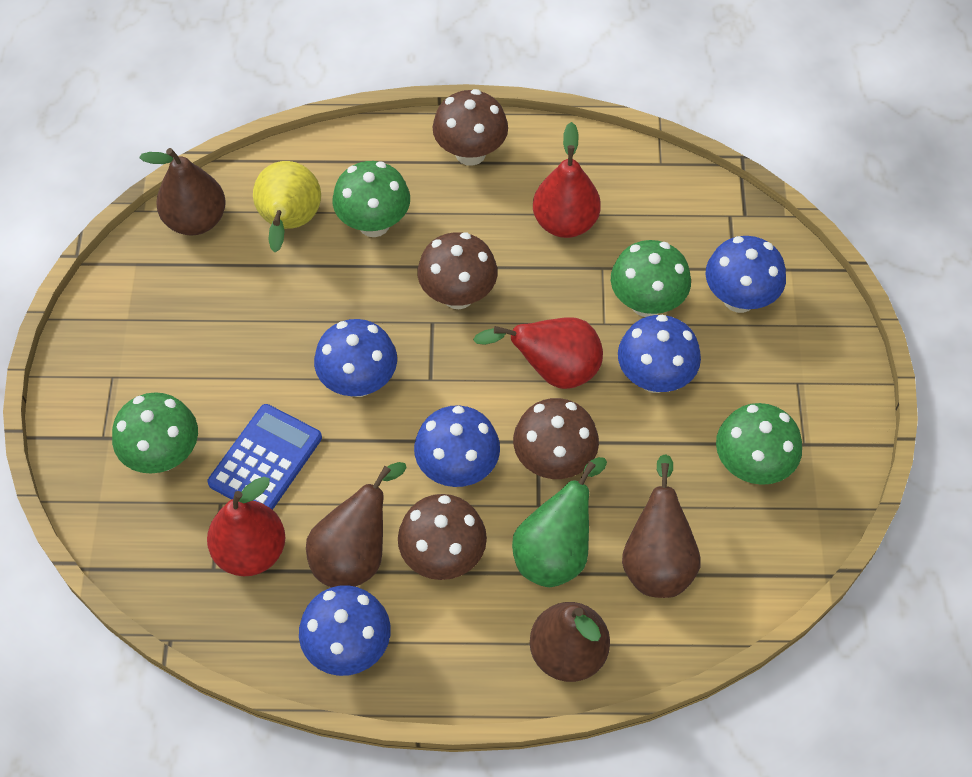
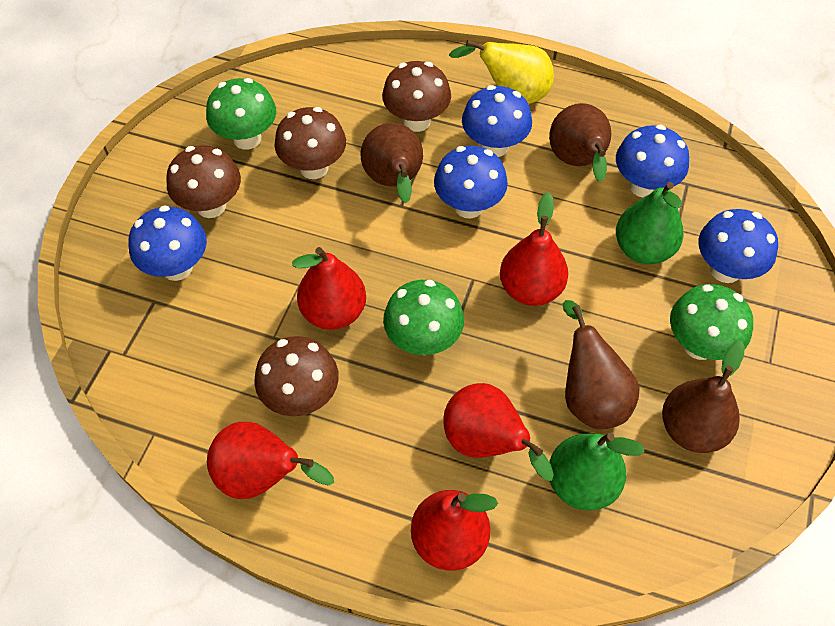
blue calculator: [208,404,322,510] = 1 -> none = 0
green mushroom: [112,392,198,474] [333,161,410,237] [611,240,691,317] [716,403,802,485] = 4 -> [206,78,276,150] [383,280,464,355] [670,284,753,360] = 3
green pear: [512,457,607,587] = 1 -> [549,433,645,511] [616,182,683,264] = 2
red pear: [207,477,285,576] [473,317,603,389] [533,122,601,238] = 3 -> [207,422,334,499] [292,247,366,330] [411,490,498,571] [443,383,554,481] [500,192,568,306] = 5

